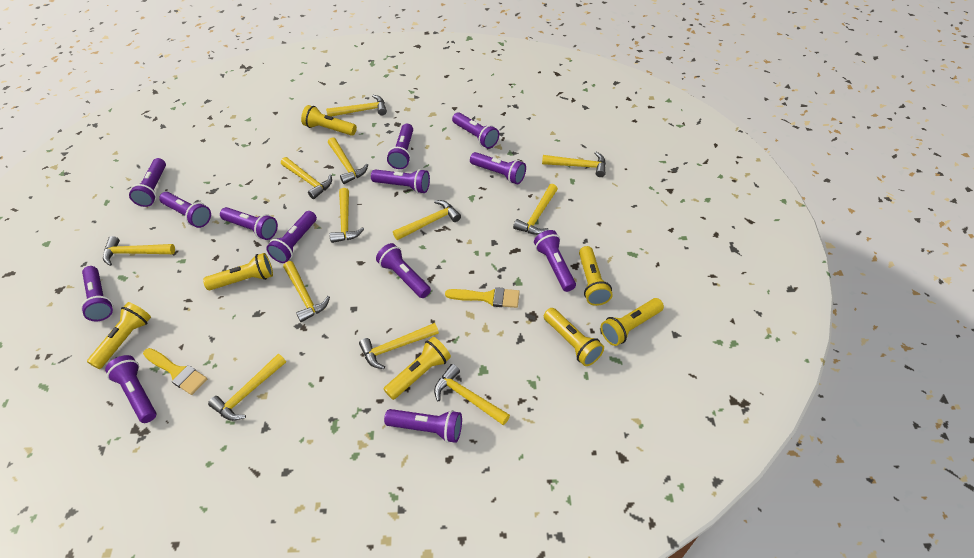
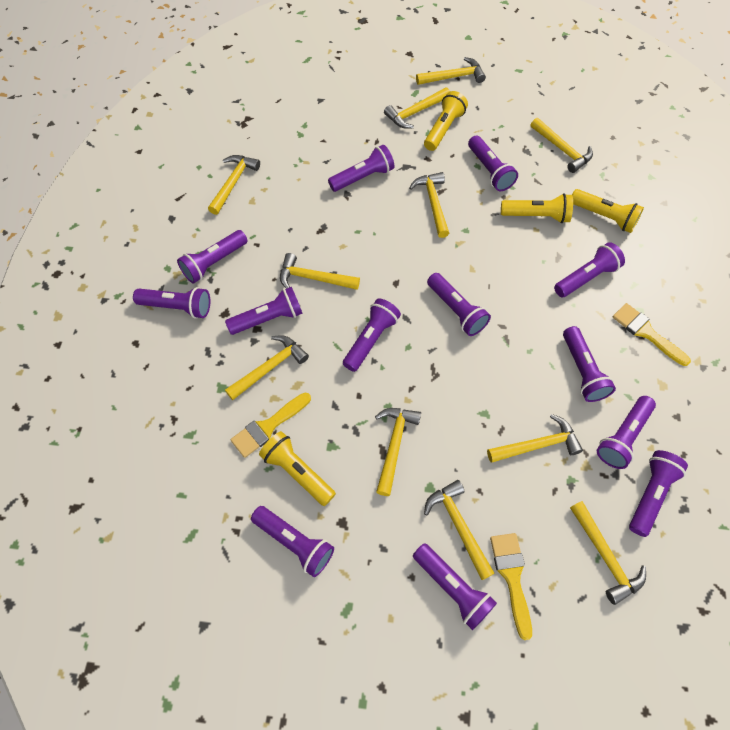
yellow brush: [143,348,207,395] [445,287,520,308] = 2 -> [230,393,311,458] [490,533,532,640] [613,303,691,366] = 3
yellow flashlight: [87,302,151,369] [203,253,273,290] [301,105,357,136] [384,337,451,400] [544,308,604,366] [579,246,613,306] [601,298,664,346] = 7 -> [259,431,336,506] [424,91,468,151] [501,193,573,223] [572,189,644,233] = 4
yellow hammer: [103,236,175,266] [208,354,286,421] [281,157,332,199] [283,261,330,322] [326,95,387,117] [328,137,368,184] [330,188,364,243] [359,323,439,369] [393,200,461,240] [434,364,510,425] [513,184,558,235] [542,152,606,177] = 12 -> [208,155,260,215] [225,335,309,400] [280,253,360,290] [375,408,421,496] [384,87,450,129] [409,172,449,238] [416,57,486,85] [424,480,495,580] [487,414,583,463] [531,118,593,173] [570,501,646,605] = 11

